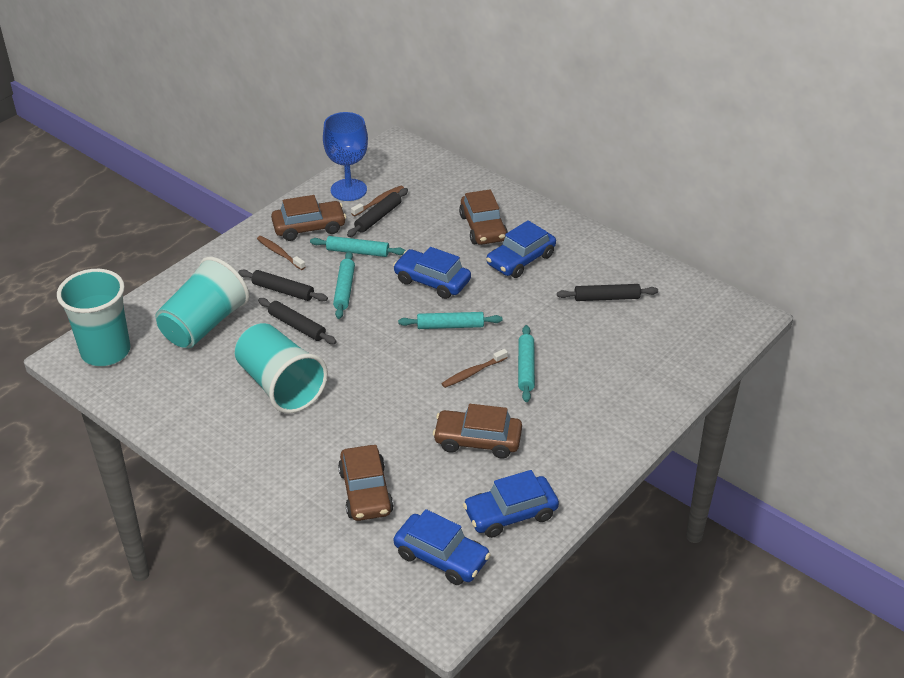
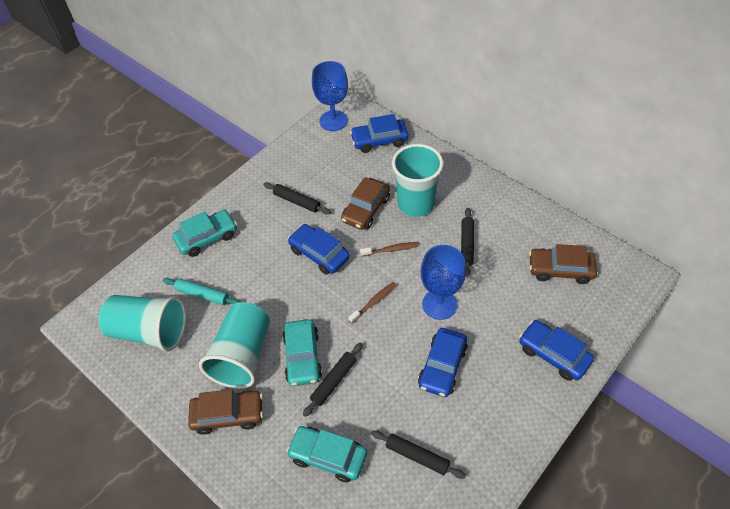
blue goblet: [323,112,368,201] = 1 -> [312,61,348,131] [420,245,466,320] = 2
brown car: [271,195,346,241] [338,445,394,521] [433,404,522,459] [459,189,508,245] = 4 -> [188,389,263,435] [341,177,390,230] [529,244,597,284] = 3
brown toothbrush: [257,236,305,270] [351,186,404,216] [441,349,508,388] = 3 -> [348,282,397,323] [360,242,419,257] = 2
turquoise car: none = 0 -> [172,210,237,257] [282,319,322,386] [286,426,367,482] = 3
turquoise rolling pin: [310,236,406,257] [333,251,355,319] [398,312,503,329] [518,325,535,402] = 4 -> [163,278,241,305] = 1

